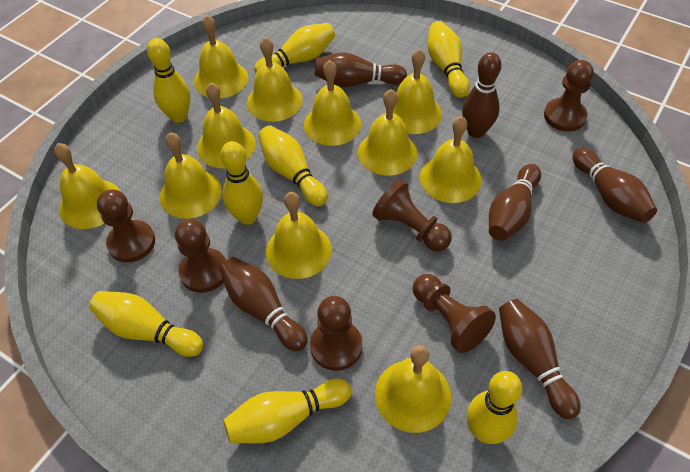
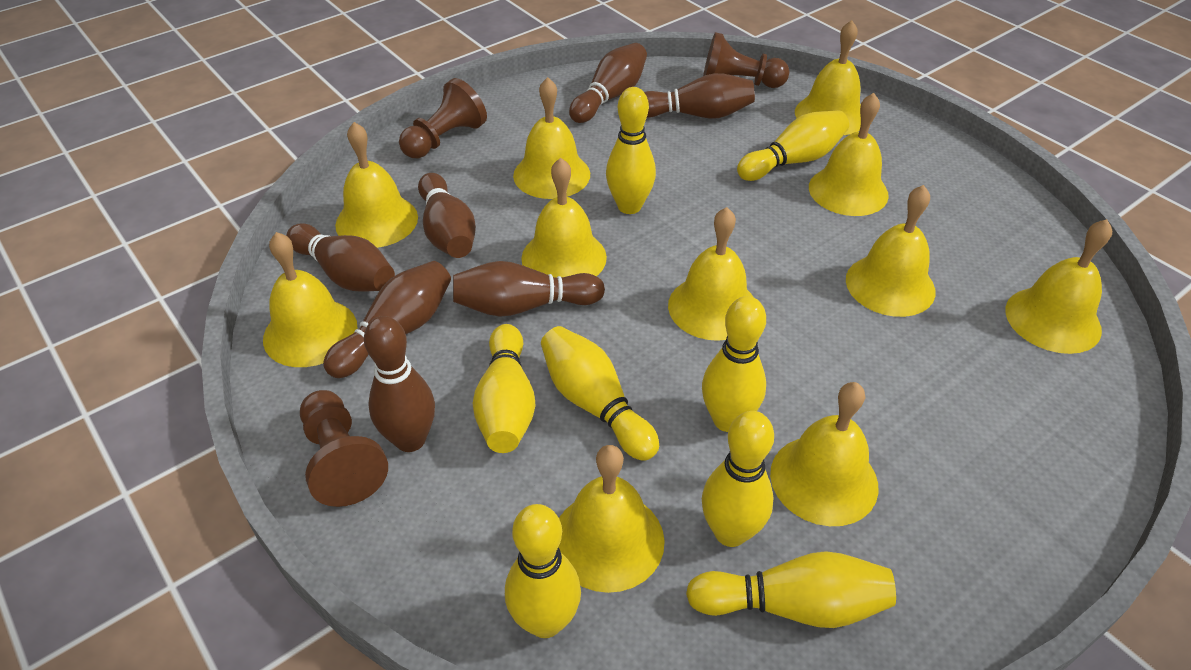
brown bowling pin: [220,257,308,351] [315,52,407,87] [462,52,501,138] [489,164,541,241] [499,299,581,419] [572,148,657,223] = 6 -> [286,223,395,292] [323,261,451,378] [364,316,435,452] [418,173,476,258] [453,261,605,317] [569,43,647,123] [644,73,755,119] = 7
brown pawn: [97,189,155,263] [175,219,226,293] [310,296,362,371] [372,179,452,251] [413,274,496,353] [544,60,594,132] = 6 -> [300,390,388,507] [399,78,487,158] [703,32,789,88] = 3

